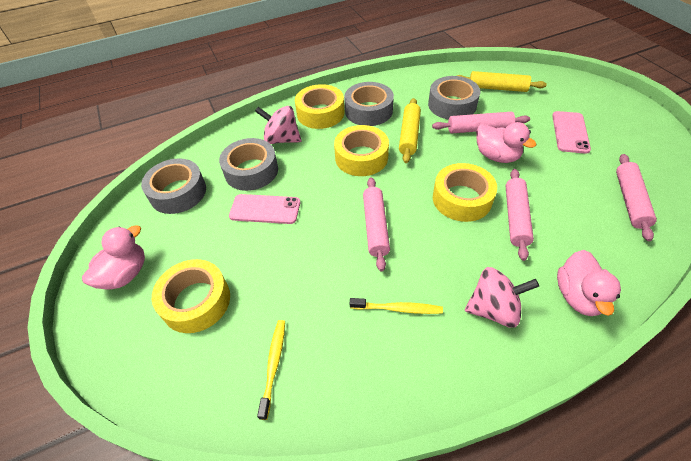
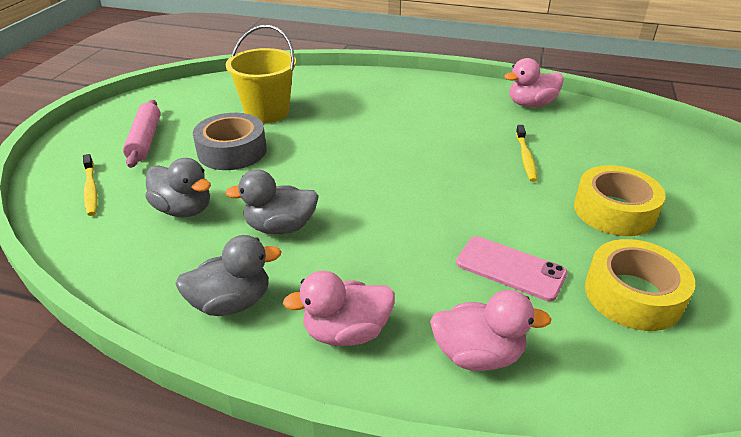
grey duck: none = 0 -> [145,158,211,217] [175,235,282,316] [225,169,319,234] = 3
grey tape: [141,158,206,214] [219,138,278,191] [344,82,394,126] [428,76,480,120] = 4 -> [193,113,267,170] = 1
pink phone: [229,194,300,224] [552,111,591,154] = 2 -> [456,236,567,301] = 1
pink rolling pin: [363,177,390,271] [432,112,530,133] [506,169,534,261] [616,154,657,241] = 4 -> [123,100,161,168] = 1
pink spinning top: [255,106,301,144] [465,267,539,328] = 2 -> none = 0
yellow bucket: none = 0 -> [226,25,296,123] = 1
yellow rolling pin: [399,98,421,163] [457,71,547,92] = 2 -> none = 0
yellow tape: [152,259,230,333] [295,84,344,129] [334,125,389,176] [433,163,497,222] = 4 -> [574,165,666,236] [585,239,695,331] = 2

